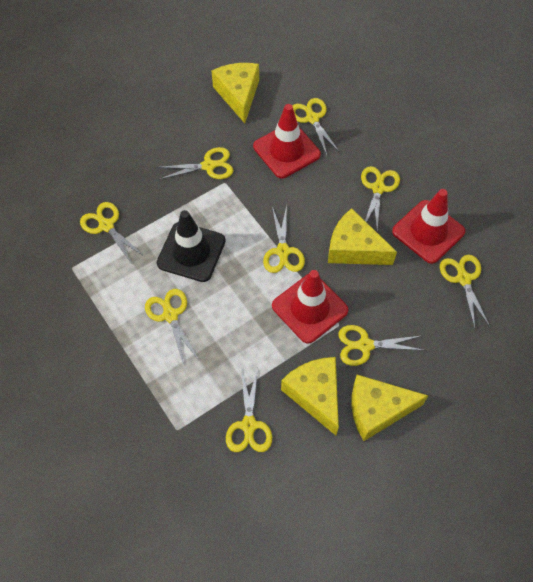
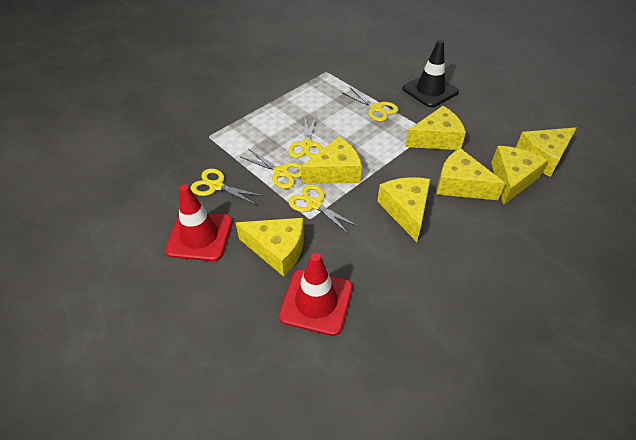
red traffic cone: [253,104,321,178] [272,270,348,344] [392,189,465,264] = 3 -> [165,184,232,261] [279,253,353,336] = 2
yellow cheese: [212,63,259,123] [281,357,339,435] [328,208,397,265] [352,375,428,441] = 4 -> [236,218,304,277] [301,137,362,184] [377,177,430,242] [405,106,466,150] [436,148,505,200] [491,146,548,205] [516,127,577,177] = 7
yellow scissors: [80,202,144,264] [145,289,199,365] [157,147,234,180] [226,368,272,452] [263,205,305,273] [293,98,340,155] [338,325,423,366] [361,166,400,230] [440,255,490,328] = 9 -> [190,169,263,205] [241,149,302,189] [288,115,323,158] [289,184,359,235] [343,87,398,122] = 5

